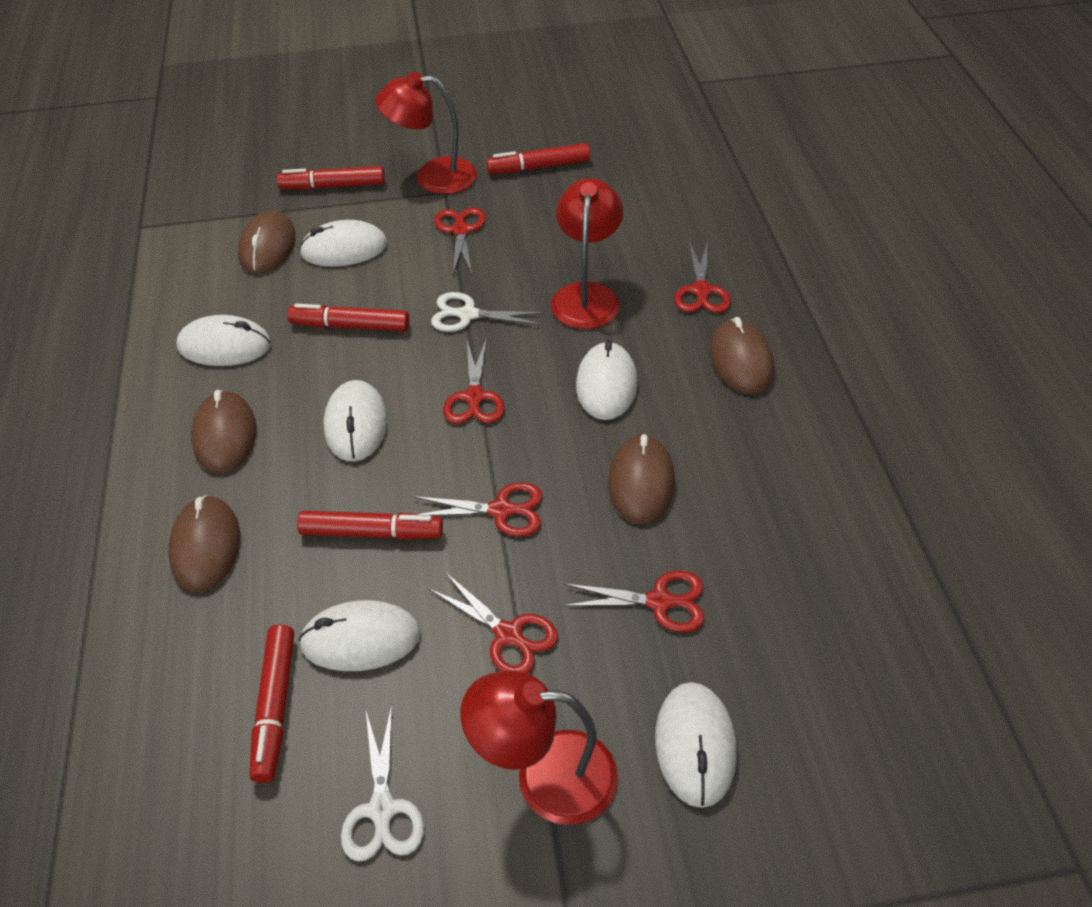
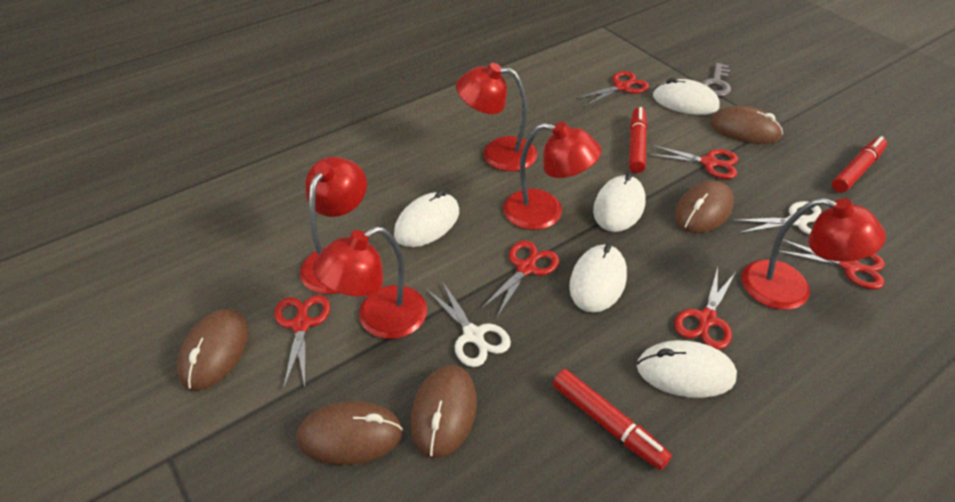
grey key: none = 0 -> [701,63,731,97] = 1
red lamp: [375,72,477,194] [461,670,618,825] [551,178,623,329] = 3 -> [300,157,367,294] [313,227,427,339] [456,63,537,171] [503,122,601,230] [742,198,886,310] = 5
red marker: [249,624,294,783] [277,166,385,190] [287,303,410,331] [297,511,443,540] [486,143,590,174] = 5 -> [553,369,672,470] [629,107,647,173] [832,136,887,193] = 3
white mouse: [176,315,271,366] [298,600,421,671] [299,220,388,267] [324,380,387,461] [576,340,637,420] [655,682,737,808] = 6 -> [394,190,459,247] [569,243,627,313] [593,173,646,232] [637,340,737,398] [653,78,720,115] = 5

